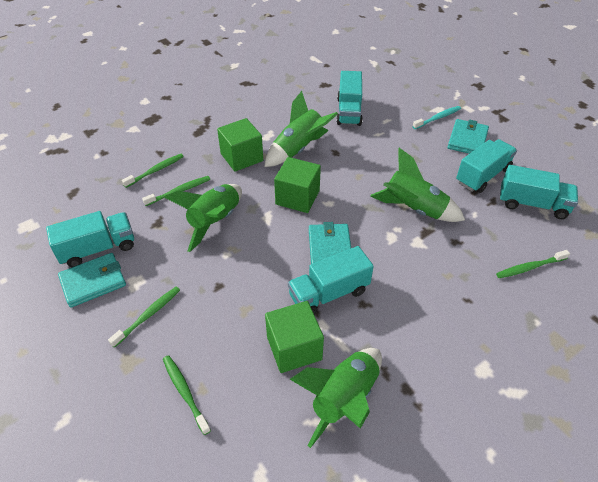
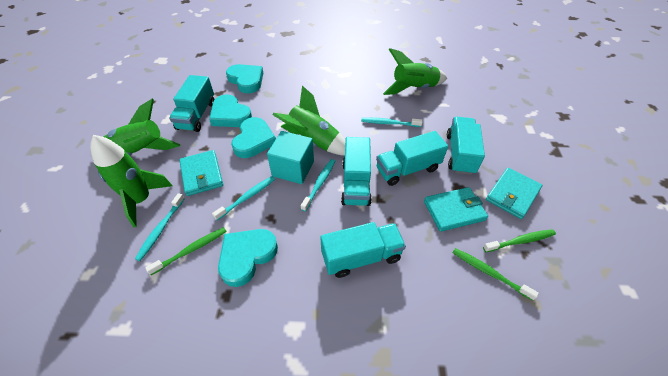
green cube: [217,118,263,172] [265,301,324,373] [274,157,321,213] = 3 -> none = 0
green toothbrush: [108,287,180,348] [122,154,184,188] [142,176,210,206] [163,355,211,435] [496,250,570,278] = 5 -> [145,227,227,275] [453,248,539,301] [483,229,556,252] = 3
turquoise cube: none = 0 -> [267,131,314,184] = 1
turquoise heart: none = 0 -> [209,94,252,127] [218,229,278,287] [226,64,263,93] [231,117,276,158] = 4
turquoise toothbrush: [412,106,461,129] = 1 -> [135,193,185,261] [212,176,275,220] [301,159,335,212] [361,118,423,127] = 4

